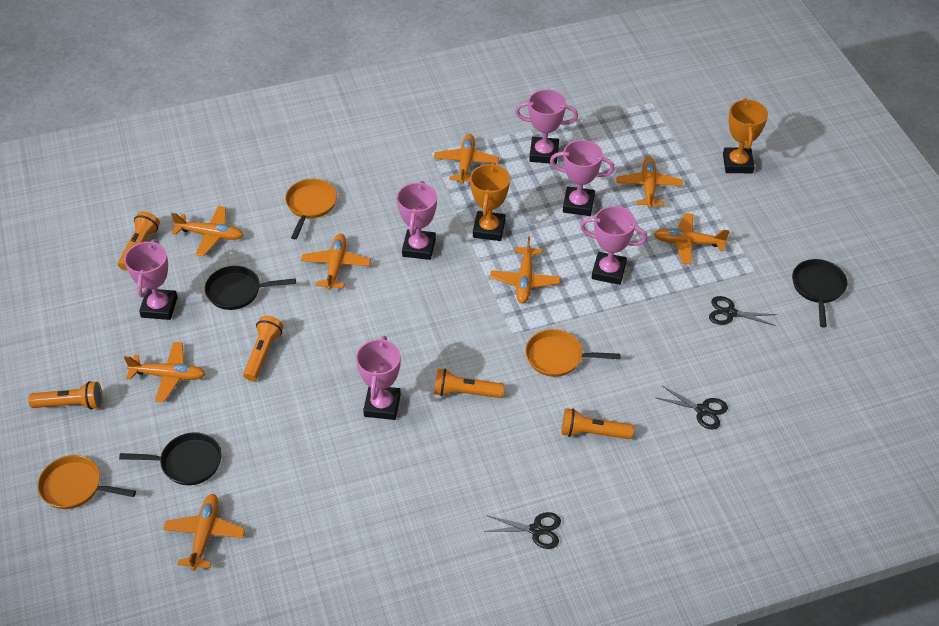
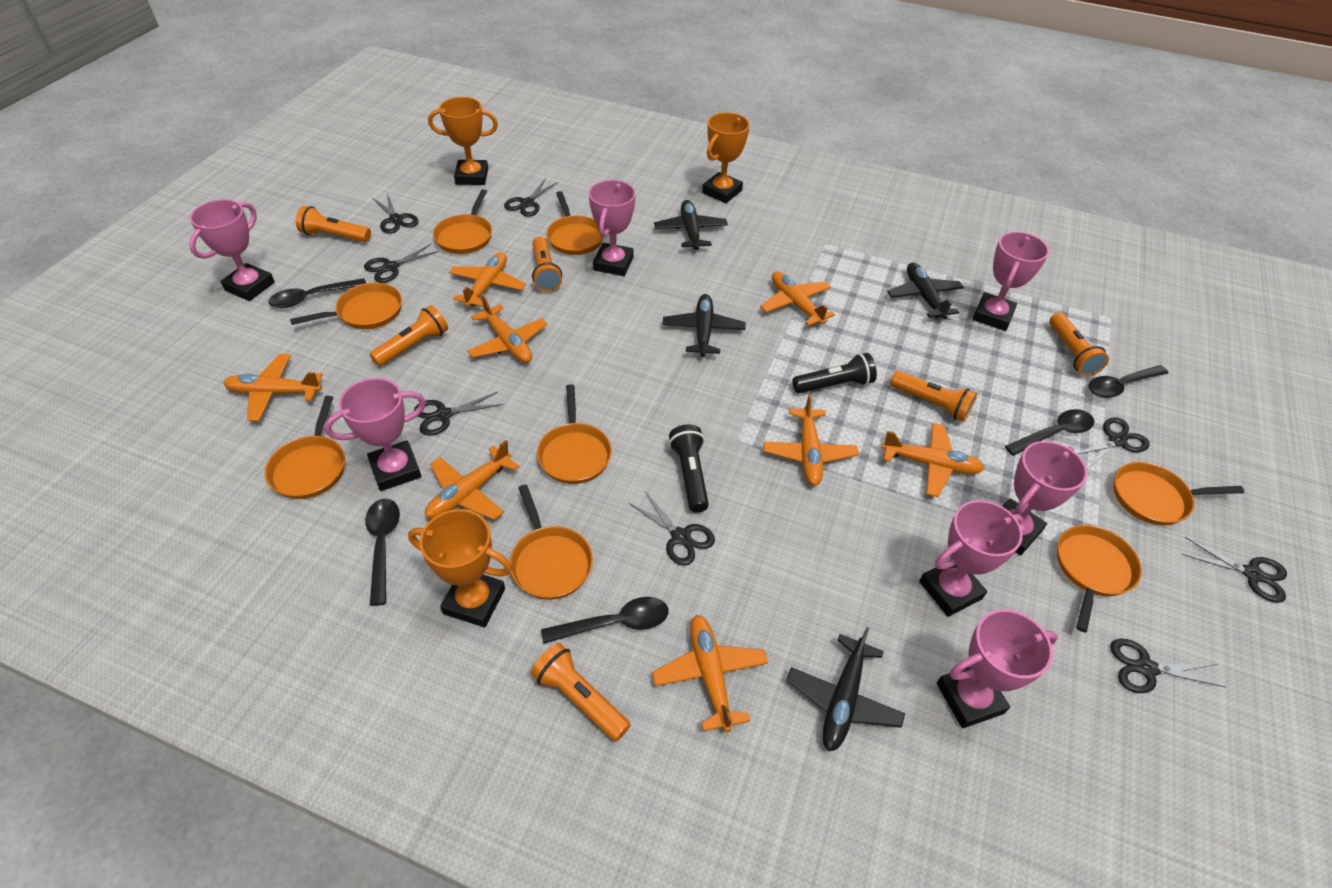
black flashlight: none = 0 -> [669,424,709,513] [793,353,877,393] = 2
black pan: [119,432,222,485] [205,266,296,310] [792,259,847,328] = 3 -> none = 0
black plane: none = 0 -> [654,200,728,250] [663,294,746,357] [786,627,905,751] [887,263,964,319] = 4
black scissors: [484,512,561,549] [657,385,728,430] [709,296,777,326] = 3 -> [364,244,439,283] [373,193,419,234] [414,392,503,436] [504,178,558,217] [629,491,715,566] [1077,417,1150,470] [1110,639,1225,693] [1182,537,1287,603] = 8
black spoon: none = 0 -> [268,278,366,308] [365,499,400,606] [541,597,669,644] [1005,409,1094,456] [1088,365,1169,398] = 5
orange flashlight: [28,381,102,410] [118,211,160,271] [243,316,283,381] [434,368,504,398] [561,408,634,439] = 5 -> [296,206,371,242] [369,305,448,366] [531,643,630,741] [532,237,562,292] [890,371,977,422] [1049,313,1109,376] = 6
orange pan: [38,455,136,509] [285,179,337,239] [525,329,621,377] = 3 -> [265,396,345,499] [290,283,402,329] [433,190,492,254] [510,484,593,600] [537,384,612,484] [546,191,604,255] [1057,525,1142,633] [1114,462,1244,526] = 8
orange trophy: [470,163,510,241] [723,98,768,173] = 2 -> [408,509,512,627] [428,97,498,185] [702,112,750,203] = 3
pink trophy: [124,239,178,320] [356,336,401,420] [397,181,437,260] [515,90,578,164] [550,140,615,216] [580,206,647,285] = 6 -> [189,199,275,301] [324,378,426,491] [589,180,636,276] [919,500,1023,617] [937,609,1058,728] [972,232,1049,331] [1002,441,1088,555] = 7

